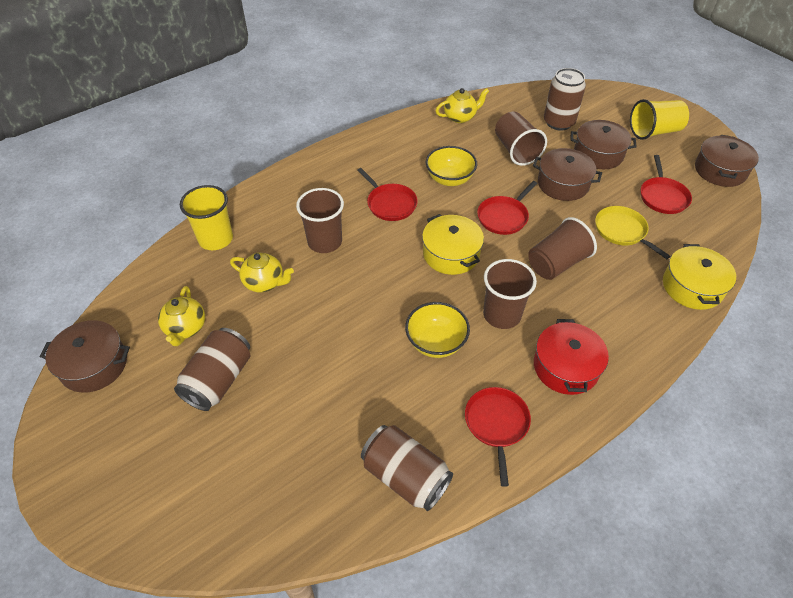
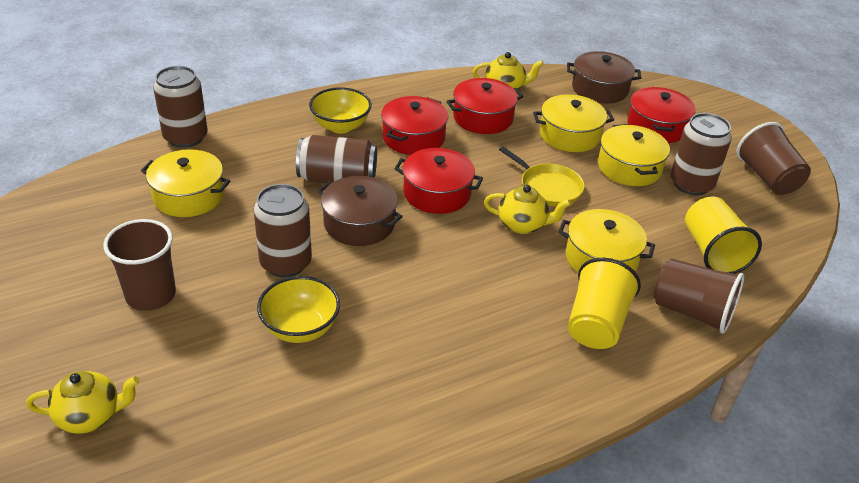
brown can: [174,328,250,411] [361,425,453,511] [544,68,586,131] = 3 -> [153,66,208,148] [253,184,312,277] [296,135,377,183] [670,113,732,196] = 4
brown cup: [296,188,344,253] [483,259,537,329] [495,112,547,166] [528,217,597,280] = 4 -> [103,219,176,311] [654,258,744,334] [736,122,811,195] = 3
brown pot: [40,320,130,393] [533,148,602,201] [571,120,637,169] [695,135,759,187] = 4 -> [318,176,403,246] [567,51,641,103] = 2
red pan: [357,168,418,221] [465,387,531,487] [477,181,538,235] [641,155,692,214] = 4 -> none = 0
red pot: [534,319,609,395] = 1 -> [381,96,448,155] [394,148,483,214] [446,78,523,134] [627,87,696,143] = 4
yellow pot: [422,214,484,275] [663,244,736,310] = 2 -> [141,149,230,217] [533,94,614,152] [558,209,655,272] [598,124,670,186] = 4

